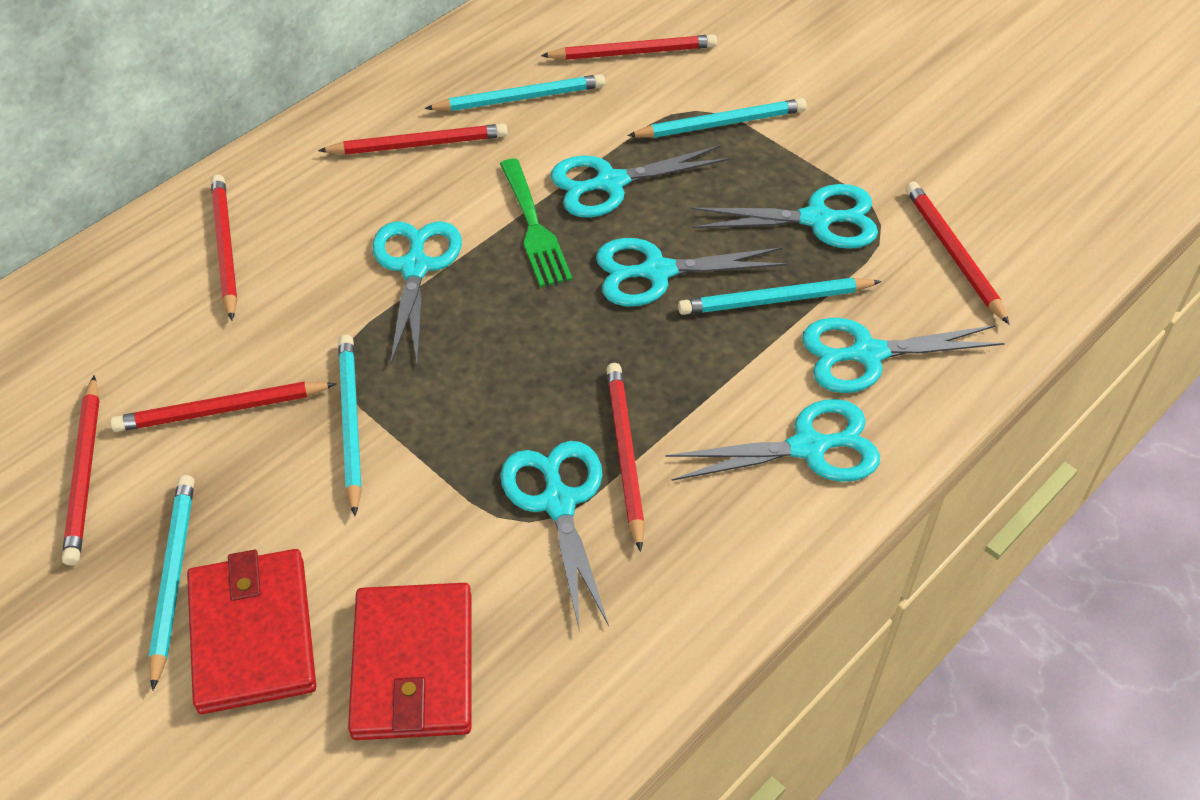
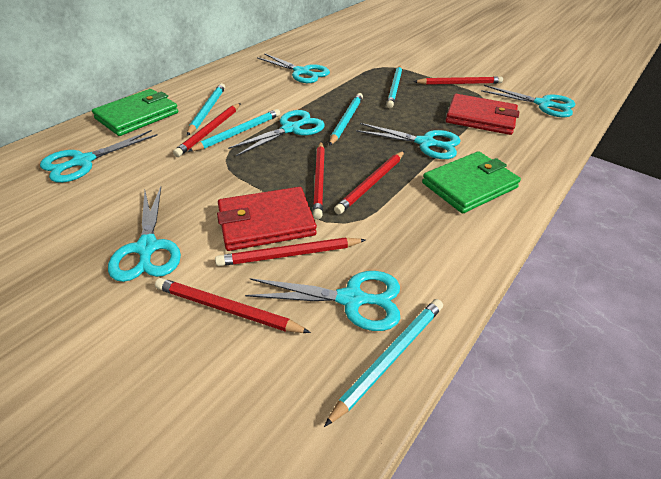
green fork: [500,159,572,287] = 1 -> none = 0
green wallet: none = 0 -> [92,89,178,136] [422,151,521,214] = 2
red pencil: [62,375,99,565] [110,382,336,432] [211,174,237,321] [318,124,508,155] [541,34,717,60] [606,363,645,552] [906,182,1010,325] = 7 -> [155,278,311,333] [173,103,241,157] [215,237,366,266] [313,141,325,219] [334,151,405,214] [413,77,503,85] = 6

